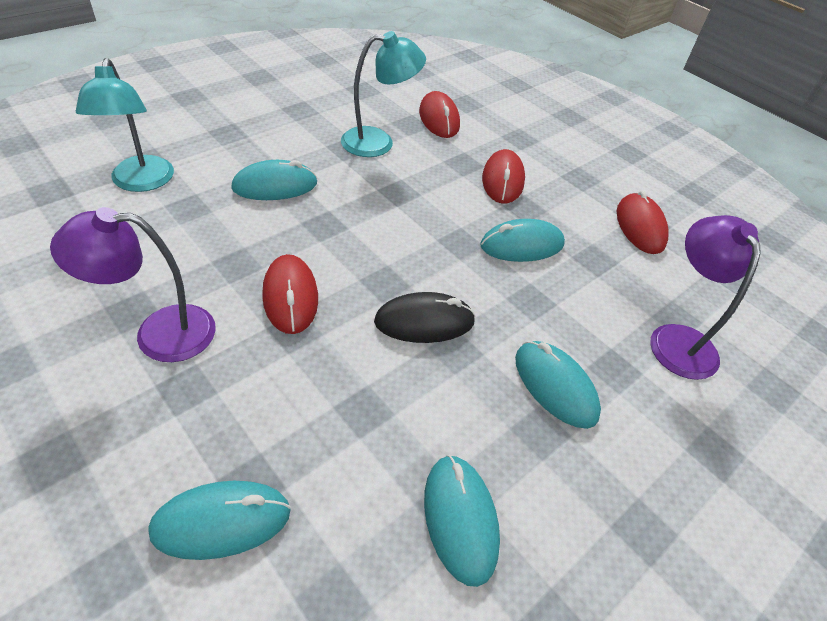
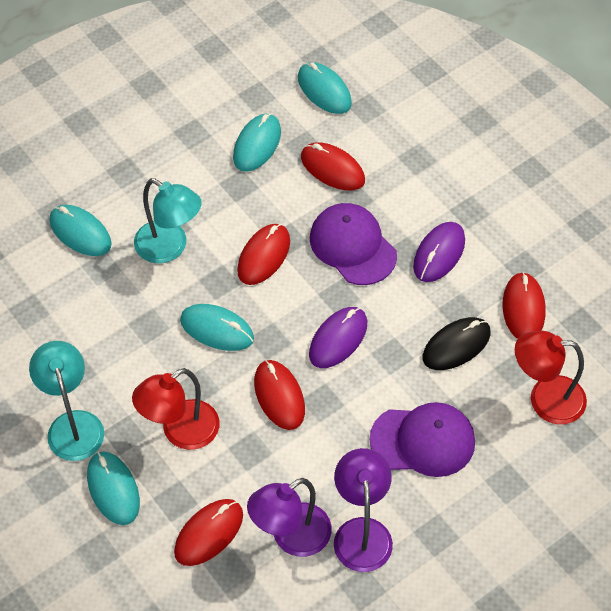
purple cap: none = 0 -> [310,203,397,285] [369,402,475,477] = 2
purple mouse: none = 0 -> [309,307,367,368] [413,222,465,282] = 2
red lamp: none = 0 -> [132,368,219,450] [515,331,587,425] = 2
red mouse: [262,254,318,334] [419,91,460,138] [482,149,525,204] [617,190,669,254] = 4 -> [174,499,243,566] [237,224,290,285] [254,360,305,430] [301,142,365,190] [502,272,545,339] = 5

